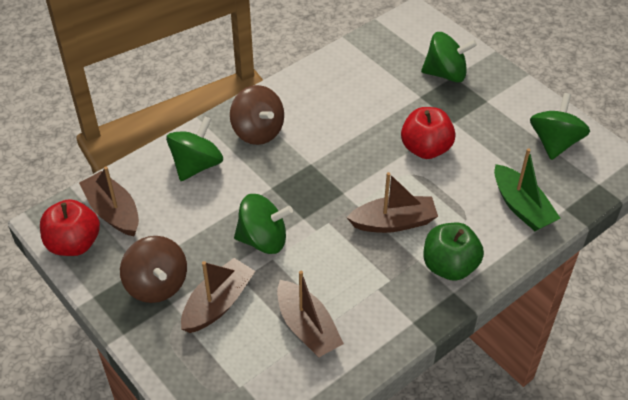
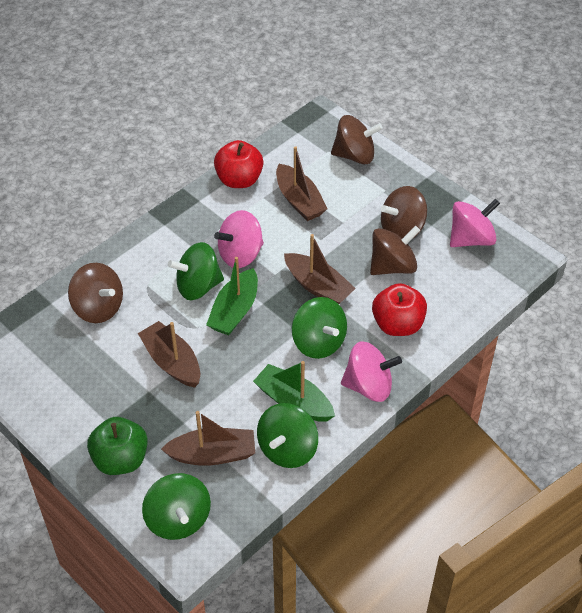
brown spinning top: [120,236,187,303] [230,85,284,145] = 2 -> [68,263,123,323] [331,115,383,164] [370,226,420,275] [381,186,427,239] = 4
green boat: [494,148,561,231] = 1 -> [206,257,258,335] [253,361,335,421] = 2
pink spinning top: none = 0 -> [214,210,264,268] [341,342,402,402] [450,199,500,247] = 3

